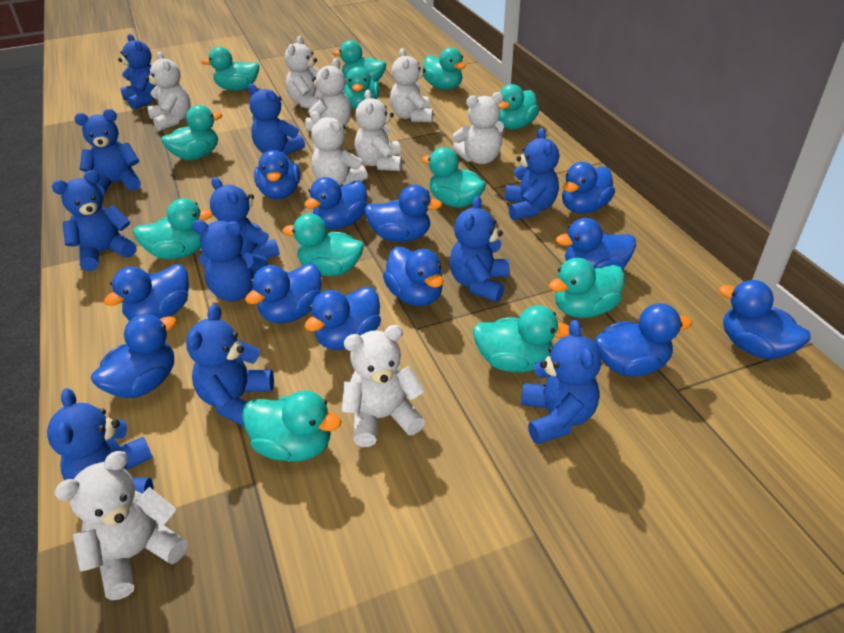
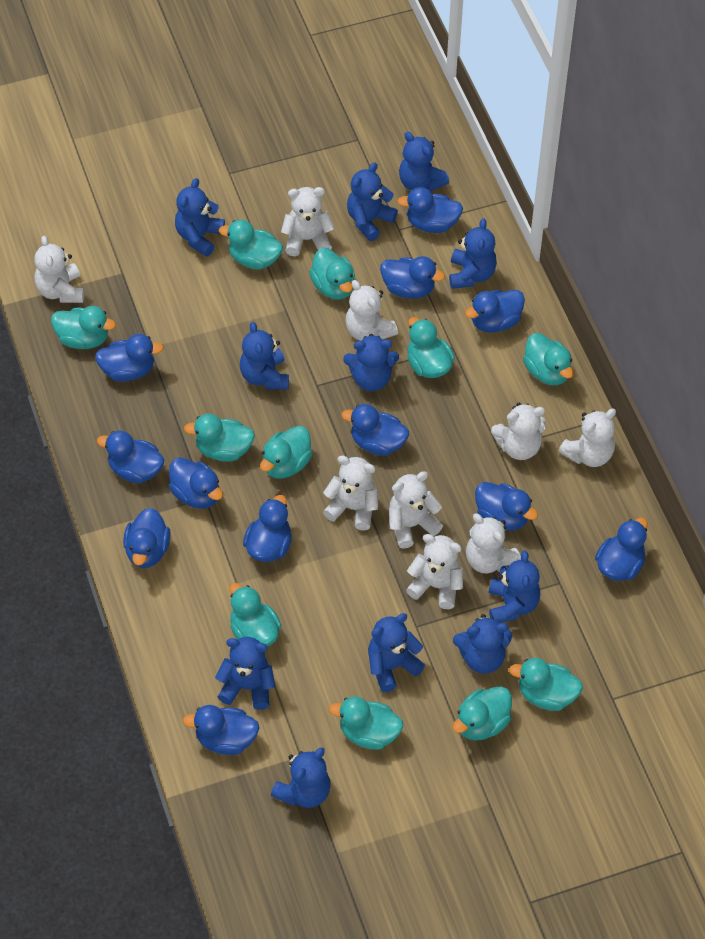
turquoise duck: [133,198,213,259] [161,105,222,160] [201,47,259,91] [242,390,341,462] [283,213,364,276] [333,40,386,83] [343,67,379,109] [422,147,486,208] [423,47,466,90] [473,305,570,373] [498,84,539,130] [549,258,625,318] = 12 -> [51,306,116,349] [184,414,255,462] [219,220,283,269] [229,583,281,646] [260,426,313,479] [309,248,355,300] [329,696,403,750] [407,317,455,378] [452,686,512,741] [509,658,583,711] [523,333,574,385] = 11

